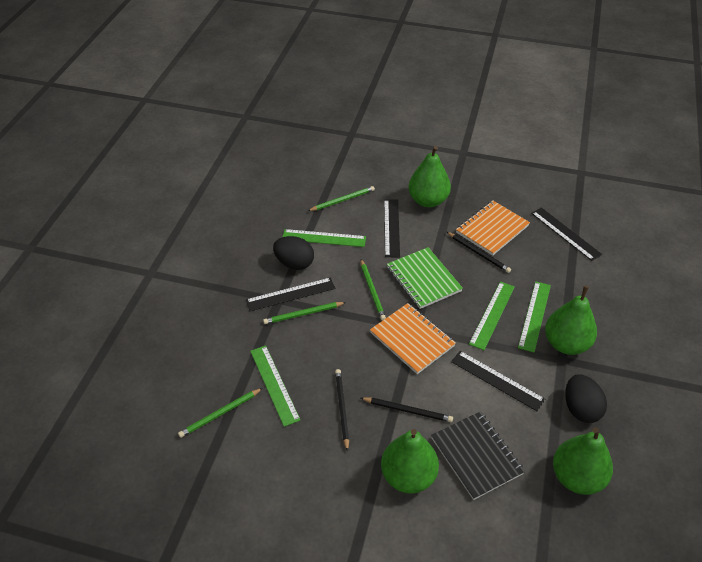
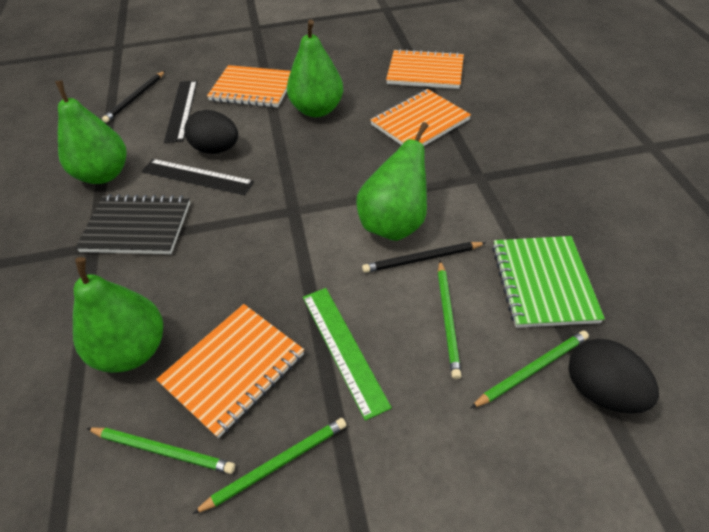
black pencil: [335,369,349,452] [361,397,453,422] [447,232,511,273] = 3 -> [102,71,165,123] [362,242,486,273] = 2
black ruler: [246,277,335,311] [384,199,400,257] [451,351,545,411] [531,207,602,261] = 4 -> [142,159,254,195] [164,81,197,143] = 2
green ruler: [250,345,301,427] [283,229,366,247] [469,281,515,350] [518,281,551,352] = 4 -> [303,288,392,421] = 1
orange notebook: [370,303,456,374] [456,201,530,256] = 2 -> [156,304,304,438] [207,65,291,108] [370,89,471,146] [386,49,464,89] = 4

